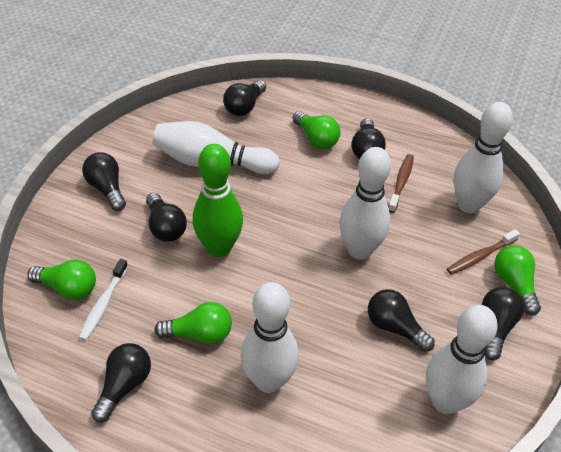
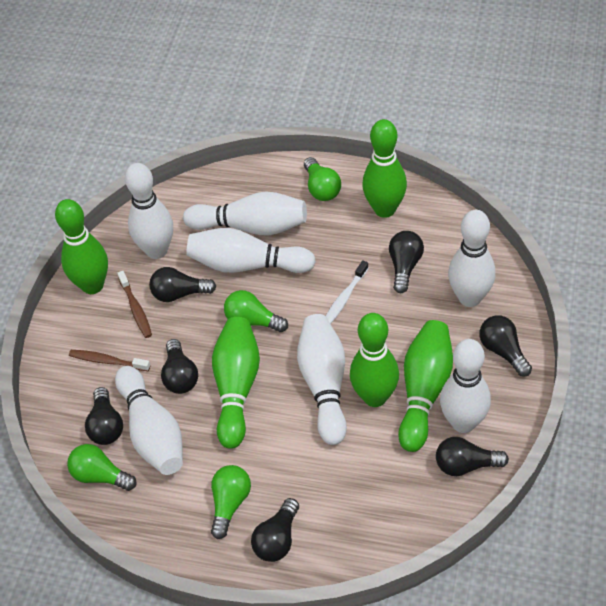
green bowling pin: [193,144,243,257] = 1 -> [55,199,108,294] [212,317,260,449] [350,313,399,407] [362,119,407,218] [398,320,453,452] = 5
white bowling pin: [153,121,280,174] [240,282,299,393] [339,147,391,260] [426,305,498,414] [454,102,513,213] = 5 -> [115,366,183,475] [125,163,173,259] [183,191,307,236] [186,228,316,273] [297,314,347,445] [440,339,491,433] [448,210,496,307] = 7

